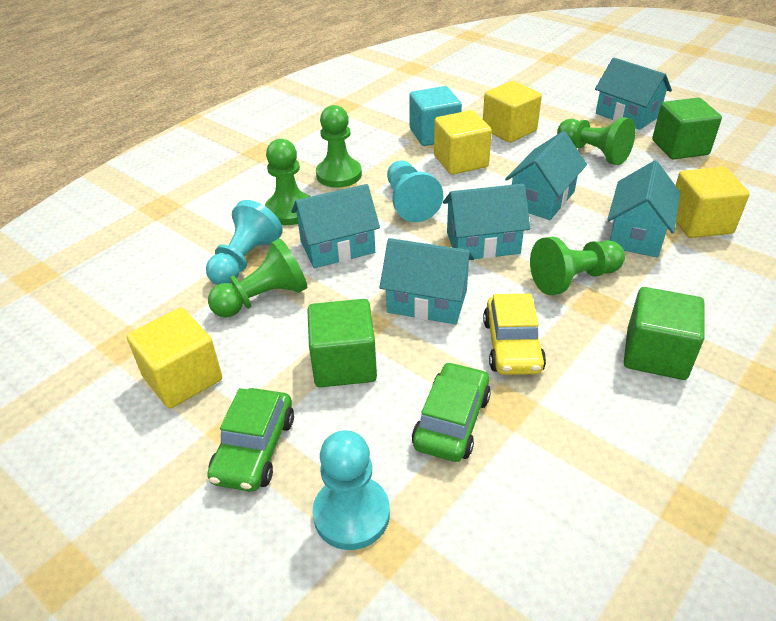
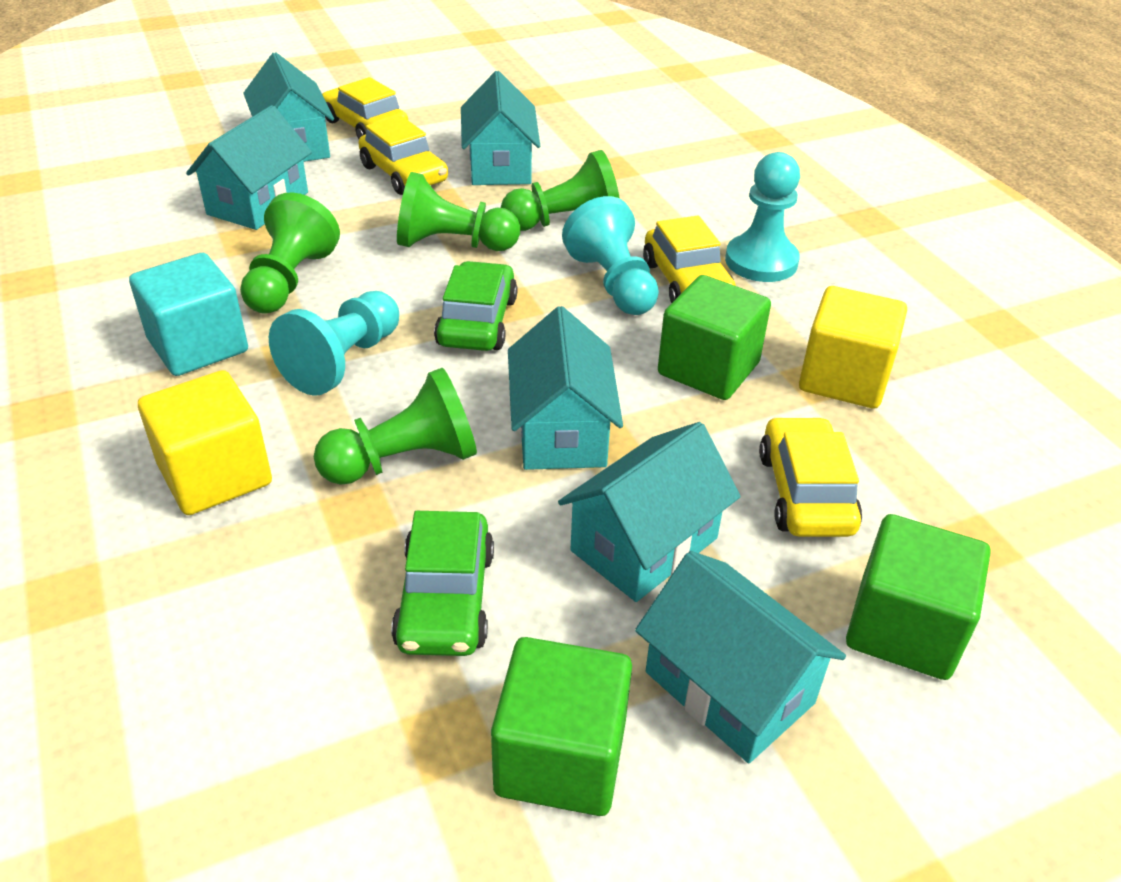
green pawn: [208,238,307,317] [265,139,310,225] [316,105,362,188] [530,236,625,295] [557,117,635,165] = 5 -> [240,193,340,314] [314,368,477,485] [397,172,520,251] [501,150,620,231] = 4
yellow car: [483,294,546,375] = 1 -> [322,77,408,139] [358,116,448,195] [643,216,736,303] [759,416,862,537] = 4
yellow cube: [127,308,222,408] [434,110,492,175] [483,81,542,143] [675,167,750,238] = 4 -> [138,370,272,515] [799,286,907,408] = 2

